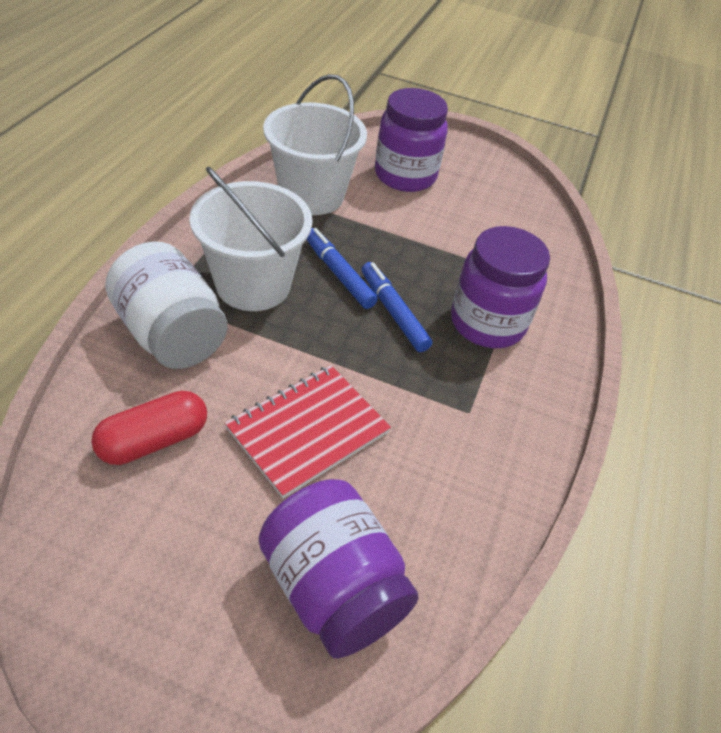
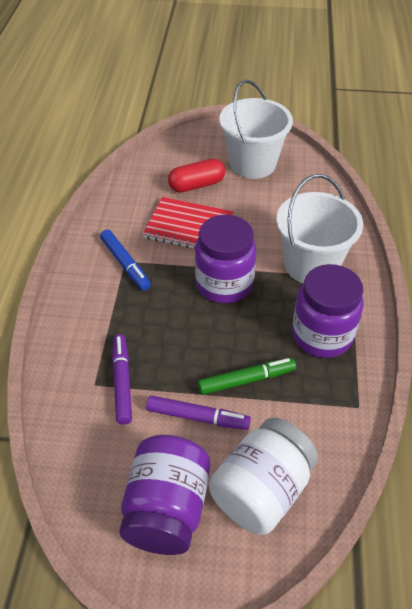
blue marker: [306,228,378,309] [362,262,432,352] = 2 -> [100,230,151,290] = 1
green marker: none = 0 -> [198,358,296,395] = 1
purple marker: none = 0 -> [112,334,132,425] [146,395,251,430] = 2

